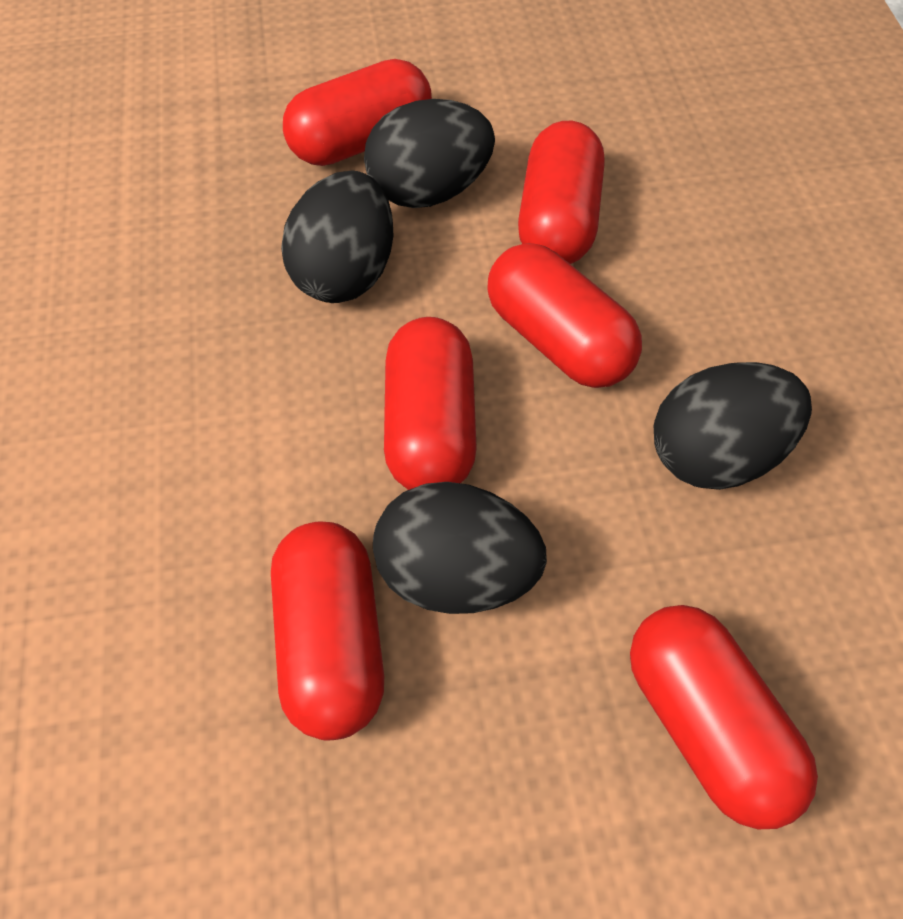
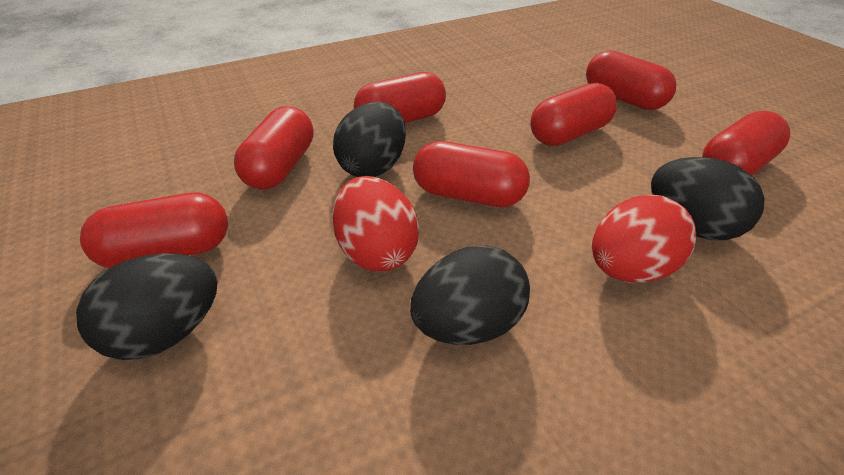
red capsule: [271,521,384,740] [283,59,432,166] [384,317,477,490] [487,243,642,388] [518,121,604,264] [630,605,818,829] = 6 -> [80,192,228,268] [234,106,313,190] [354,72,446,123] [413,141,530,207] [530,83,617,146] [586,50,677,110] [702,111,790,175] = 7
red egg: none = 0 -> [332,176,419,271] [592,195,696,283] = 2

